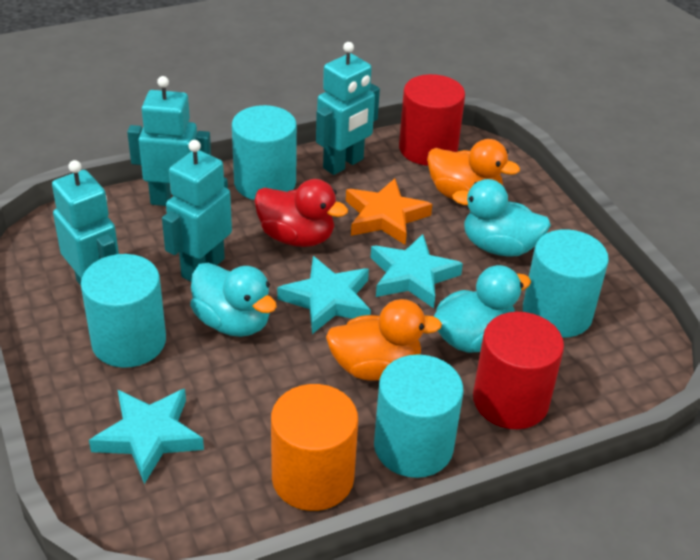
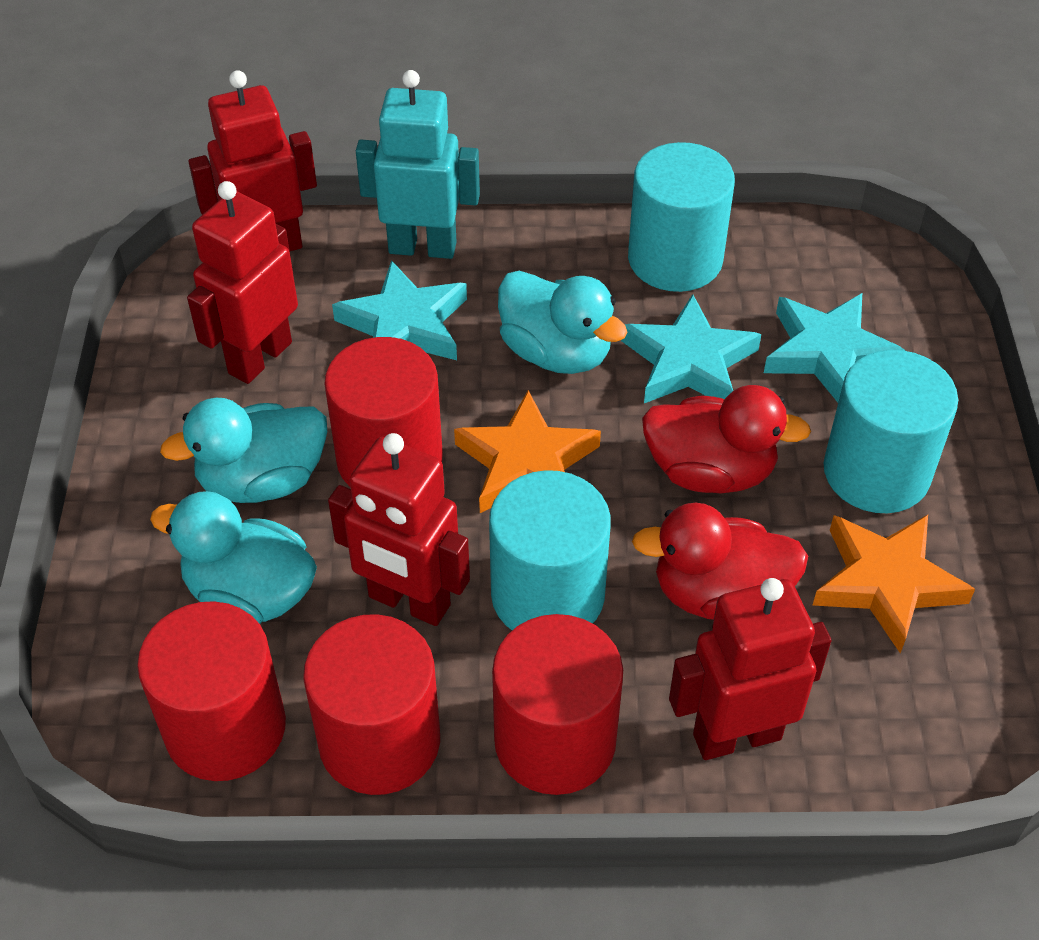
orange cylinder: [271,384,358,511] = 1 -> none = 0
orange duck: [326,299,442,381] [427,139,520,200] = 2 -> none = 0
orange star: [346,178,432,245] = 1 -> [454,390,601,513] [812,515,975,653] = 2
red cylinder: [399,74,465,166] [473,312,564,429] = 2 -> [137,601,286,781] [303,614,440,795] [324,337,443,486] [492,614,623,795] = 4
red duck: [254,179,348,247] = 1 -> [632,503,808,620] [642,385,811,493] = 2
red robot: none = 0 -> [187,181,298,384] [189,70,317,251] [328,433,470,626] [669,578,832,760] = 4
turquoise cylinder: [81,254,166,368] [232,105,297,200] [374,354,463,478] [523,229,609,338] = 4 -> [489,470,611,630] [628,142,735,292] [824,350,958,513] = 3
turquoise robot: [52,160,119,286] [127,76,211,206] [162,140,232,282] [316,42,380,175] = 4 -> [356,70,480,259] = 1

